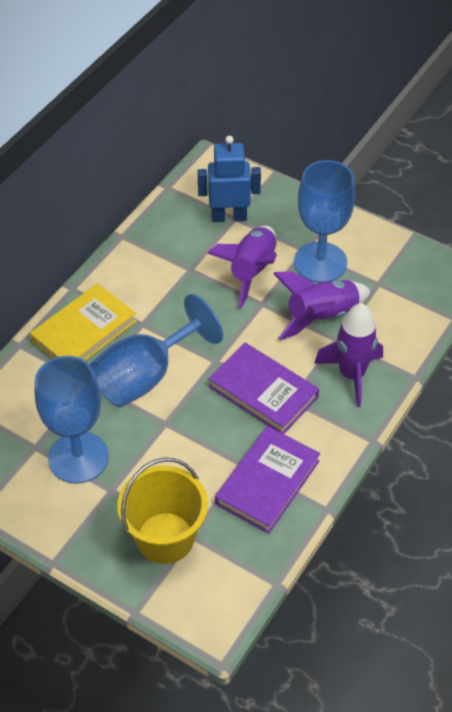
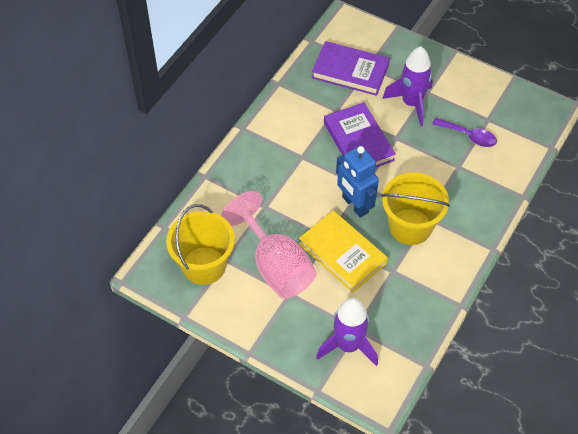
blue goblet: [35,356,109,483] [90,294,223,408] [294,160,355,283] = 3 -> none = 0
pink goblet: none = 0 -> [221,191,316,299] = 1
purple rocket: [207,226,277,308] [273,271,371,340] [314,303,383,407] = 3 -> [316,298,378,366] [382,46,433,127] = 2
purple spoon: none = 0 -> [432,118,497,147] = 1
yellow bucket: [117,457,208,564] = 1 -> [166,204,235,285] [381,172,450,245] = 2

